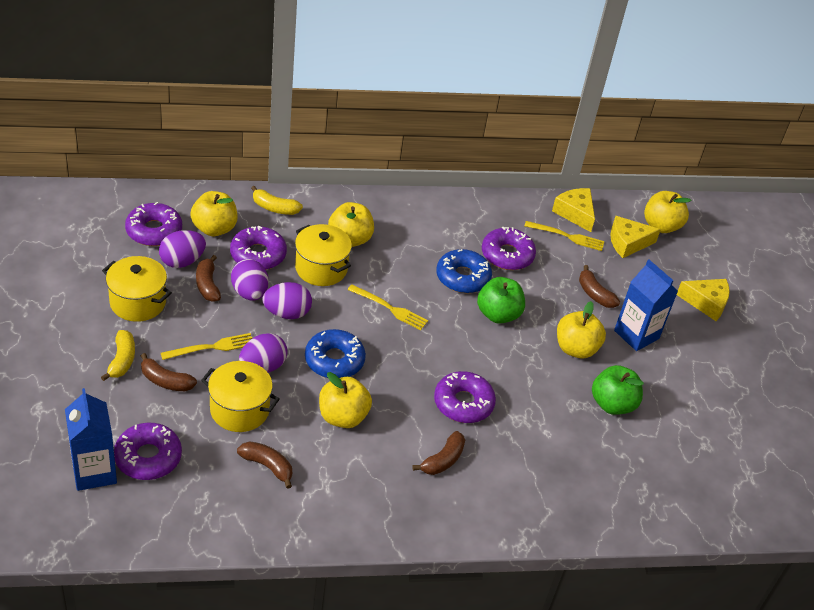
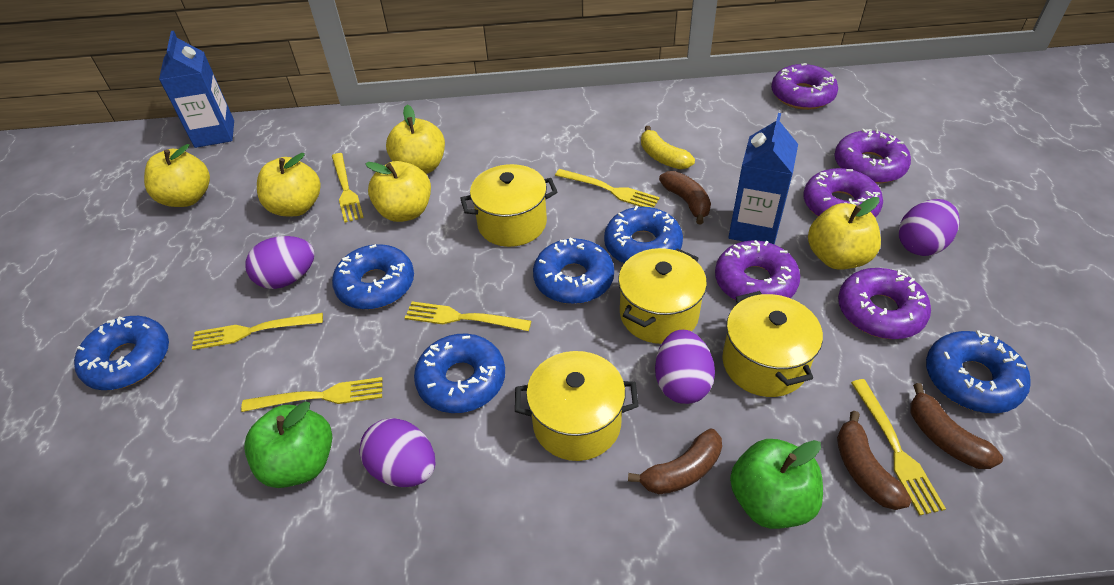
blue donut: [305,329,366,378] [436,249,492,293] = 2 -> [74,316,169,390] [332,244,414,310] [414,333,505,413] [533,238,614,304] [604,206,683,263] [926,330,1031,413] = 6
brown banana: [141,353,197,391] [196,255,221,302] [237,441,292,489] [412,431,465,475] [579,265,620,308] = 5 -> [628,429,722,494] [659,171,711,225] [837,411,912,510] [910,383,1003,469] = 4
yellow banana: [101,330,135,381] [251,186,303,215] = 2 -> [641,126,695,169] = 1
yellow cheese: [552,188,595,232] [610,216,661,258] [677,279,730,321] = 3 -> none = 0
yellow fork: [161,333,252,360] [347,284,428,330] [524,221,605,251] = 3 -> [192,313,323,350] [241,377,383,412] [332,153,364,223] [405,302,531,331] [555,169,660,208] [851,379,946,516] = 6
yellow pot: [102,256,172,322] [201,361,280,432] [295,224,352,286] = 3 -> [460,164,558,247] [515,351,638,461] [618,248,707,344] [722,291,823,397] = 4

